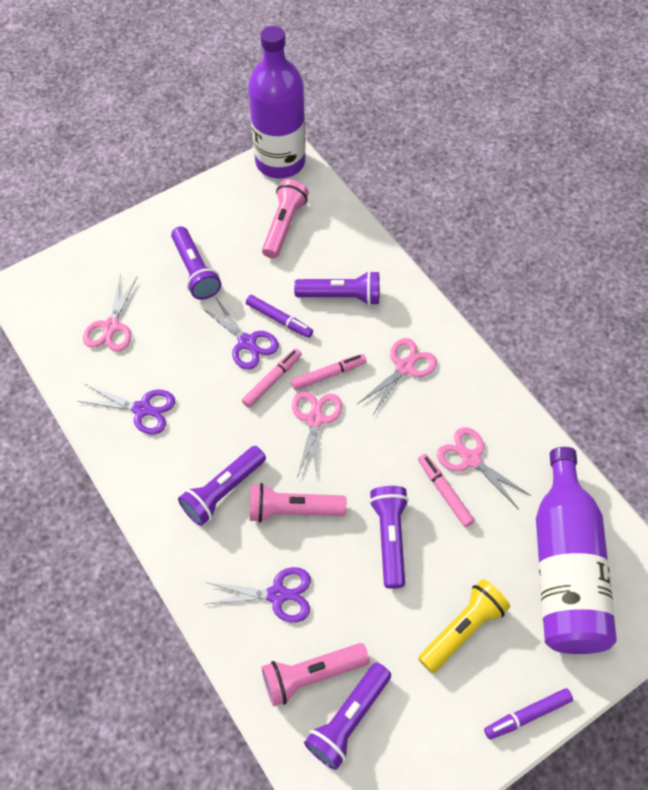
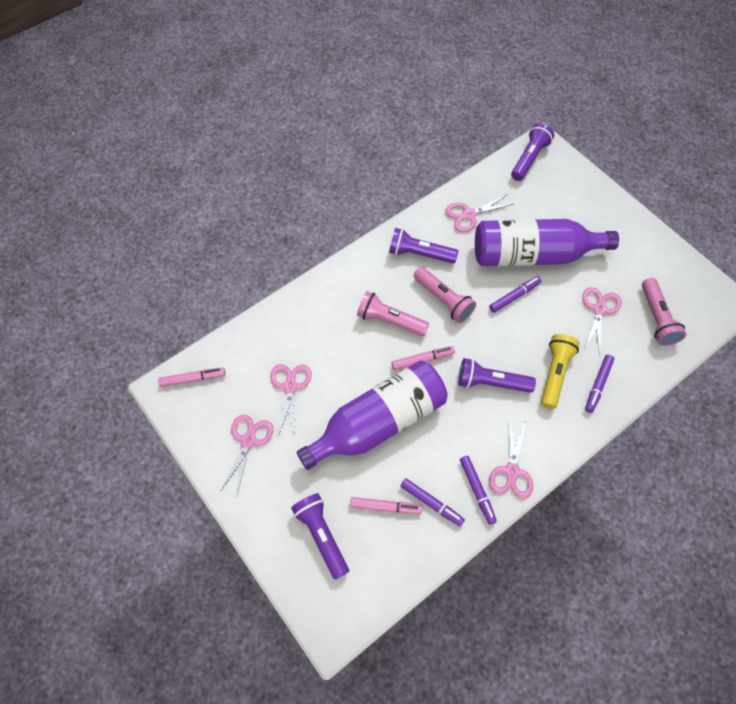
pink scissors: [83,277,137,352] [292,391,342,477] [357,338,437,416] [437,427,531,509] = 4 -> [220,415,273,494] [270,364,311,437] [446,194,513,232] [489,418,533,499] [582,287,622,355] = 5
purple flashlight: [171,226,221,300] [178,446,266,526] [294,271,380,306] [304,662,391,770] [369,486,409,589] = 5 -> [291,493,349,579] [389,228,458,263] [458,358,536,393] [511,123,554,181] = 4
purple marker: [246,295,313,338] [484,688,573,740] = 2 -> [401,478,465,527] [460,456,497,525] [489,276,541,313] [585,355,614,413] = 4
purple scissors: [78,384,175,435] [201,298,279,370] [205,567,311,623] = 3 -> none = 0

